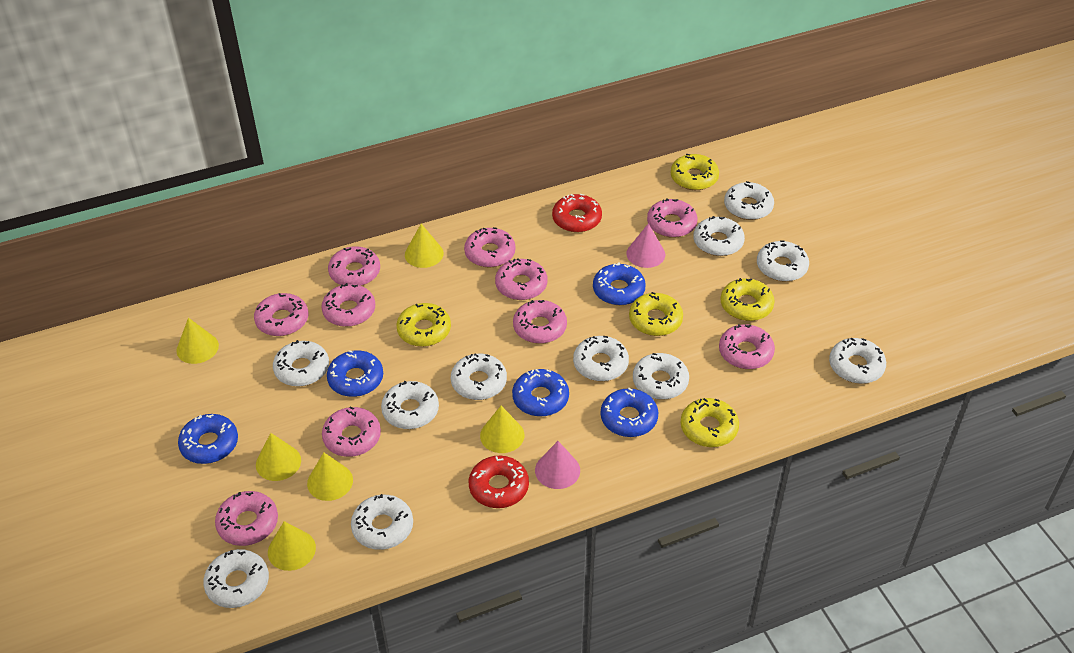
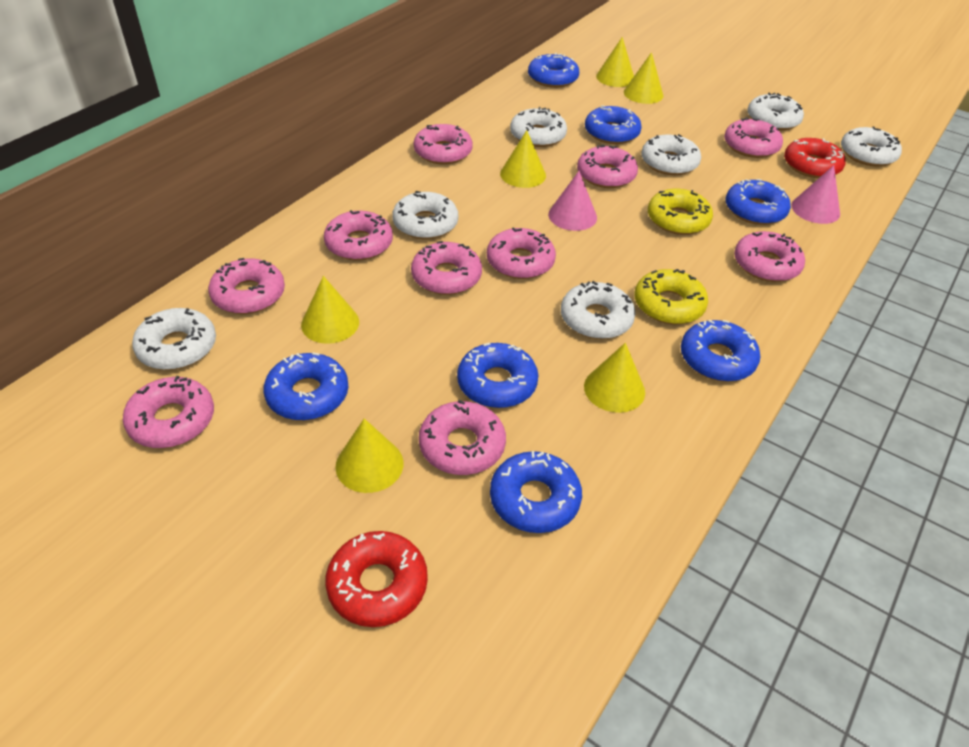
blue donut: [178,414,238,464] [327,350,383,397] [512,369,569,416] [593,263,646,305] [601,388,658,437] = 5 -> [263,353,349,420] [457,343,538,408] [490,451,582,533] [528,53,579,88] [585,105,642,144] [681,320,760,382] [726,179,791,225] = 7
white donut: [203,549,269,608] [273,340,329,386] [351,494,413,550] [381,381,439,429] [451,353,507,400] [573,336,629,381] [633,353,689,400] [693,216,745,256] [724,181,774,220] [757,240,809,282] [829,338,886,384] = 11 -> [132,308,216,370] [392,191,458,239] [510,107,567,147] [561,281,636,339] [641,134,701,175] [747,93,804,131] [841,127,902,167] = 7
yellow donut: [397,303,451,347] [629,292,683,336] [671,154,719,190] [681,398,739,447] [720,278,775,321] = 5 -> [634,269,708,324] [648,189,713,235] = 2

